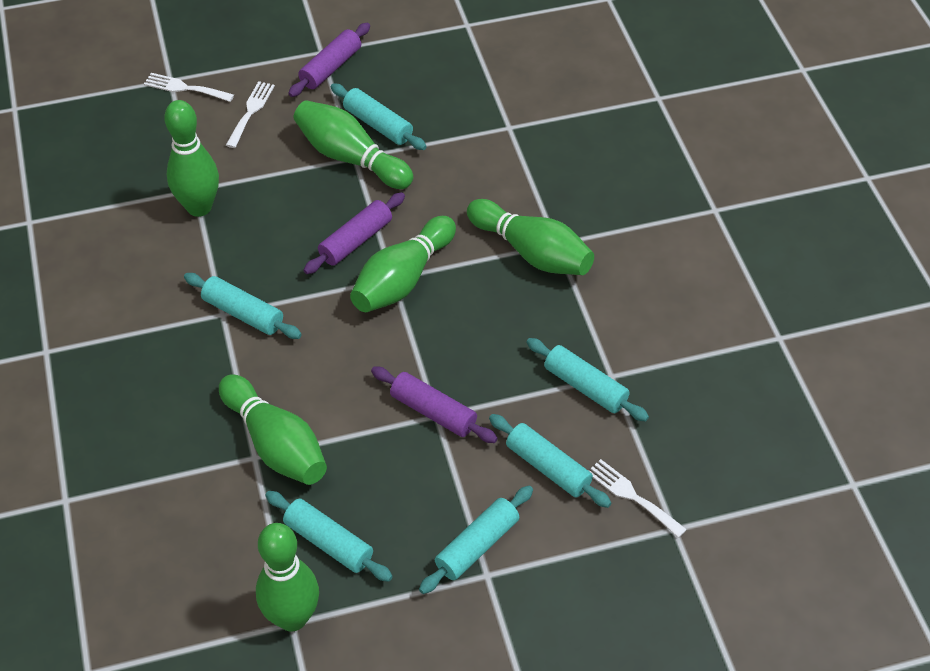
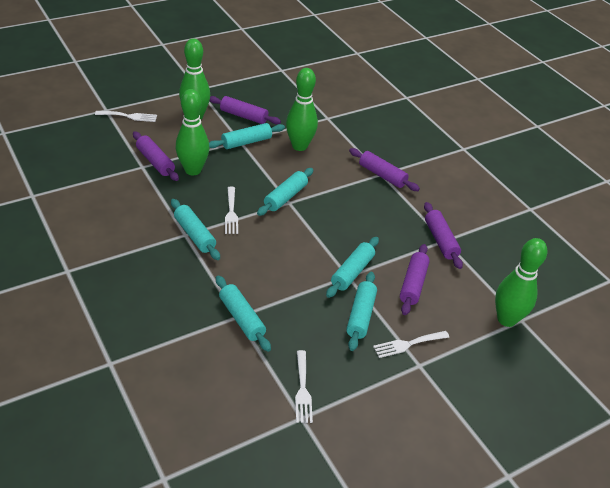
green bowling pin: [164,100,219,217] [219,375,327,485] [256,523,319,632] [293,100,413,189] [350,216,456,312] [467,199,594,275] = 6 -> [176,89,209,175] [179,39,210,120] [286,68,318,151] [495,238,547,327] = 4
purple rolling pin: [288,23,370,97] [303,192,405,274] [371,367,498,443] = 3 -> [133,131,179,181] [210,96,281,124] [349,148,420,191] [400,244,430,315] [424,202,463,269] = 5
white fork: [144,73,234,102] [226,81,275,148] [589,459,687,538] = 3 -> [95,111,157,122] [225,187,238,234] [295,350,313,423] [373,331,449,358] = 4

